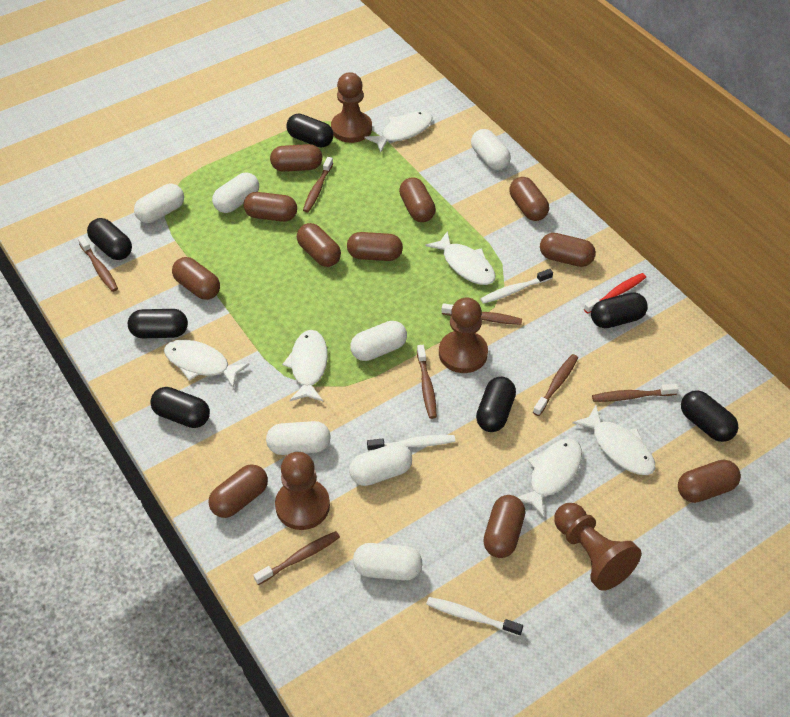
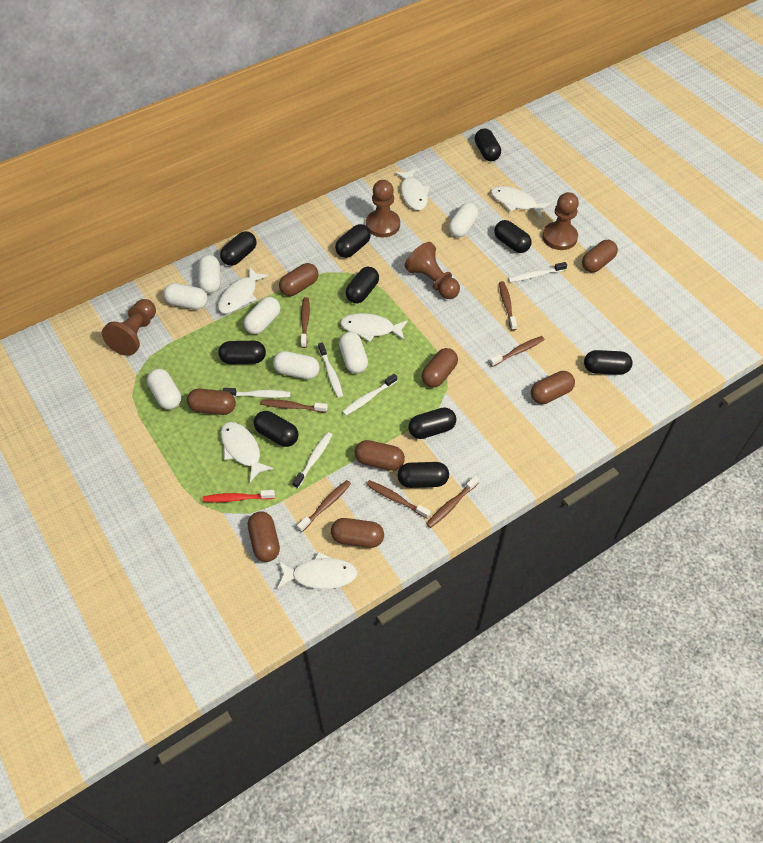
black capsule: [87,218,132,260] [128,309,188,338] [150,387,210,428] [286,114,334,148] [476,377,516,432] [591,292,648,328] [681,390,738,442] = 7 -> [218,341,266,364] [220,231,256,266] [254,411,299,447] [335,224,371,258] [346,267,379,303] [398,462,449,488] [408,407,456,439] [475,128,501,161] [494,220,532,253] [584,350,632,375] = 10
brown capsule: [172,257,220,300] [208,464,268,518] [243,192,297,222] [270,144,322,172] [297,223,341,267] [347,232,403,261] [399,177,436,222] [483,495,525,558] [509,177,549,221] [540,233,596,267] [678,460,741,503] = 11 -> [187,389,236,415] [248,511,280,562] [279,263,319,296] [331,518,384,548] [355,440,405,471] [422,348,458,388] [531,371,575,404] [582,240,618,273] = 8
white toothbrush: [367,435,455,451] [426,597,523,636] [480,269,553,304] = 3 -> [223,388,290,398] [293,432,332,488] [318,342,343,398] [342,374,397,416] [508,262,567,282] = 5

